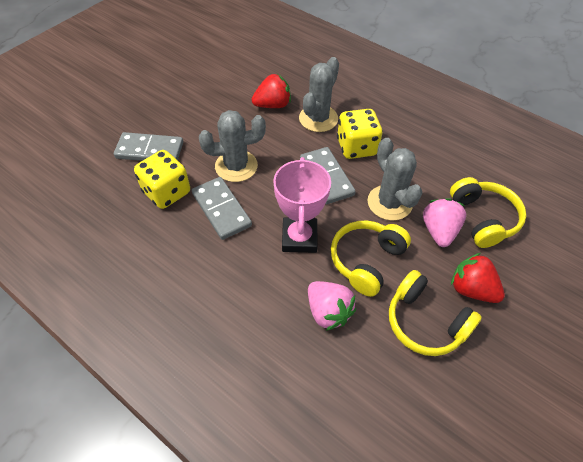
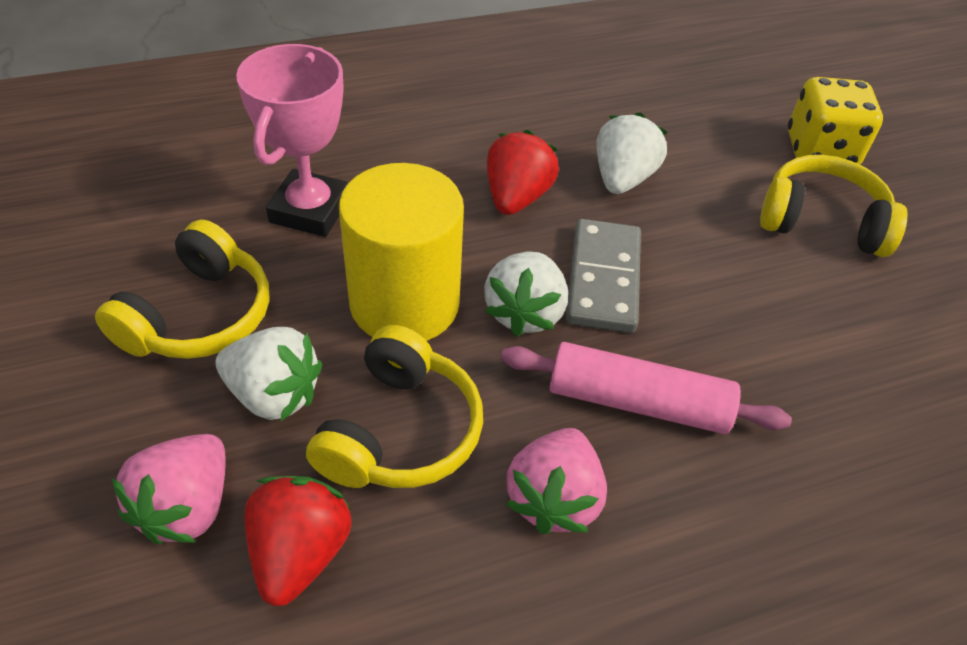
grey cactus: [199,110,266,182] [299,57,339,132] [367,138,423,221] = 3 -> none = 0
grey domino: [114,132,183,161] [192,177,252,240] [300,147,356,204] = 3 -> [566,219,641,333] = 1
pink rolling pin: none = 0 -> [501,342,792,434] = 1
white strawberry: none = 0 -> [215,327,322,421] [484,251,568,337] [596,112,667,194] = 3
yellow cylinder: none = 0 -> [339,163,464,341] = 1
yellow dice: [134,150,190,209] [337,109,383,159] = 2 -> [788,77,883,165] = 1

